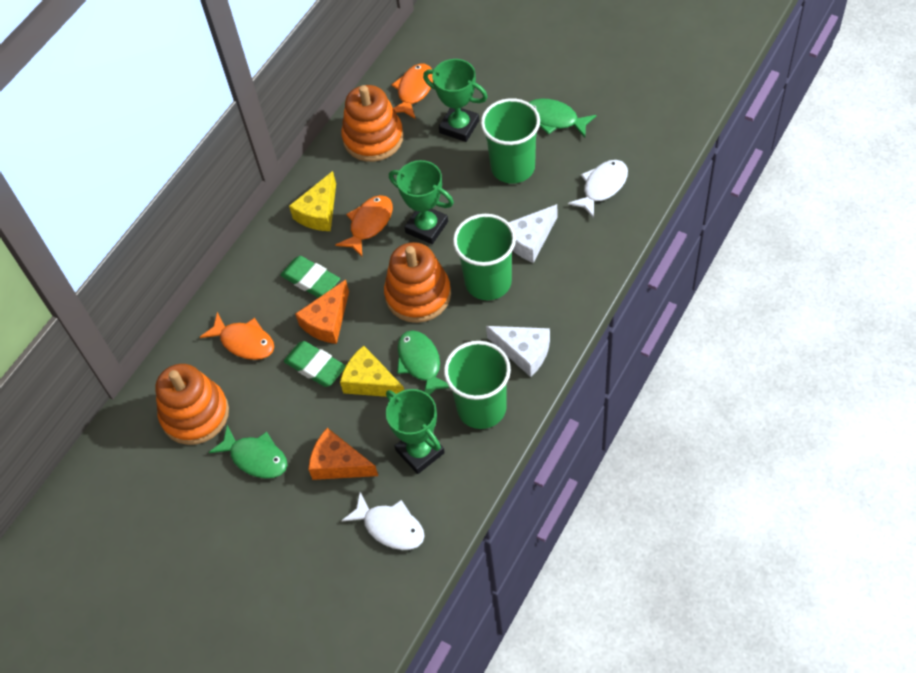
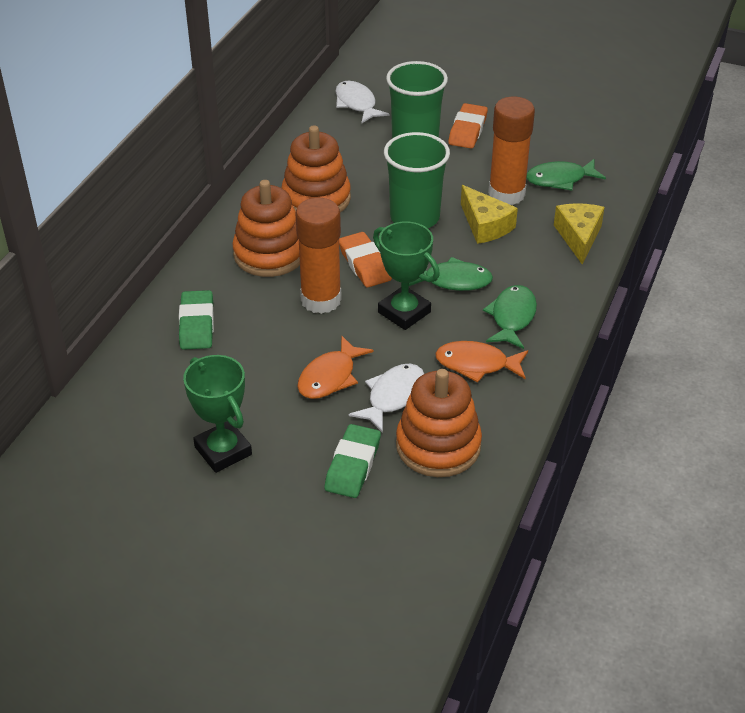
green cup: [444,341,511,429] [453,214,516,300] [481,98,540,184] = 3 -> [384,132,450,228] [386,61,448,138] = 2
green trophy: [386,389,445,474] [389,160,454,244] [423,59,488,142] = 3 -> [183,355,252,473] [373,222,440,330] = 2
orange cheese: [295,280,349,344] [308,428,378,480] = 2 -> none = 0
orange eraser: none = 0 -> [339,232,392,287] [448,103,488,149] = 2
orange fish: [200,312,274,360] [336,195,393,257] [391,64,433,119] = 3 -> [297,335,373,399] [435,341,528,383] = 2
orange glue stick: none = 0 -> [295,198,342,314] [488,97,535,205] = 2
white cheese: [486,326,550,377] [509,204,557,263] = 2 -> none = 0

